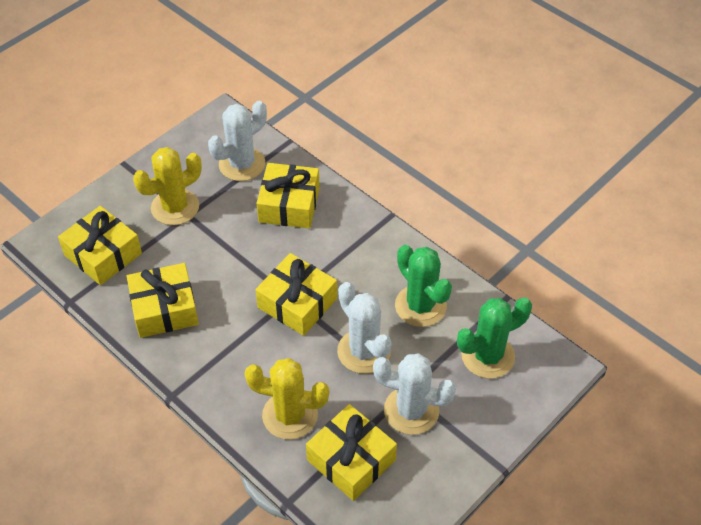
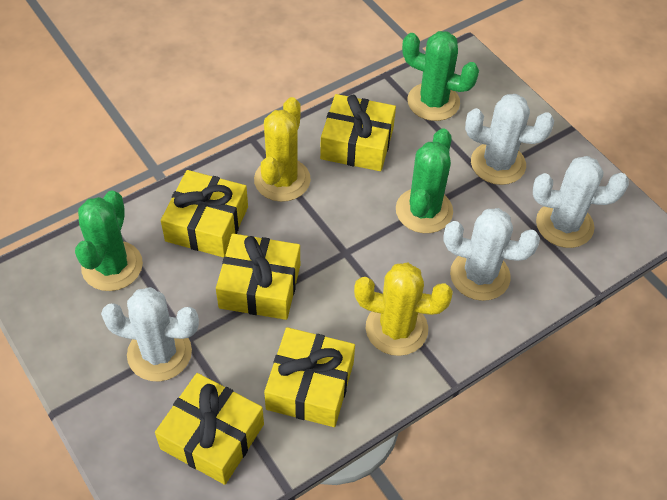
green cactus: [395,245,452,327] [457,297,532,379] = 2 -> [75,190,143,291] [396,128,453,233] [402,31,479,121] = 3
white cactus: [208,101,267,181] [337,282,392,374] [373,353,456,435] = 3 -> [101,287,199,381] [443,208,540,301] [465,94,554,185] [533,156,629,248] = 4

